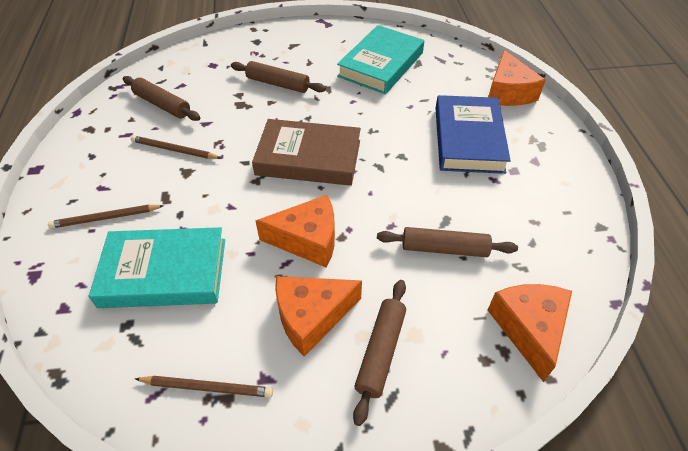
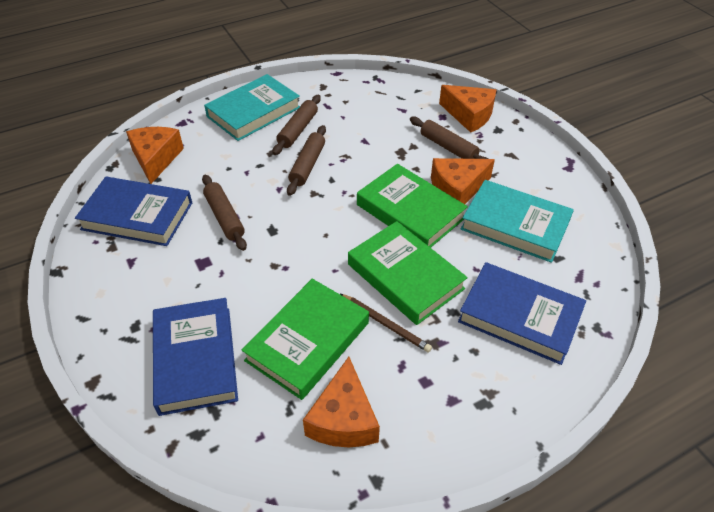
blue book: [435,95,511,174] = 1 -> [75,177,192,246] [153,298,238,416] [458,262,586,365] = 3
brown book: [252,119,361,186] = 1 -> none = 0
brown pencil: [48,204,164,228] [131,135,221,159] [135,376,273,397] = 3 -> [340,294,432,352] = 1
green book: none = 0 -> [242,279,369,400] [348,221,468,325] [357,164,468,248] = 3

